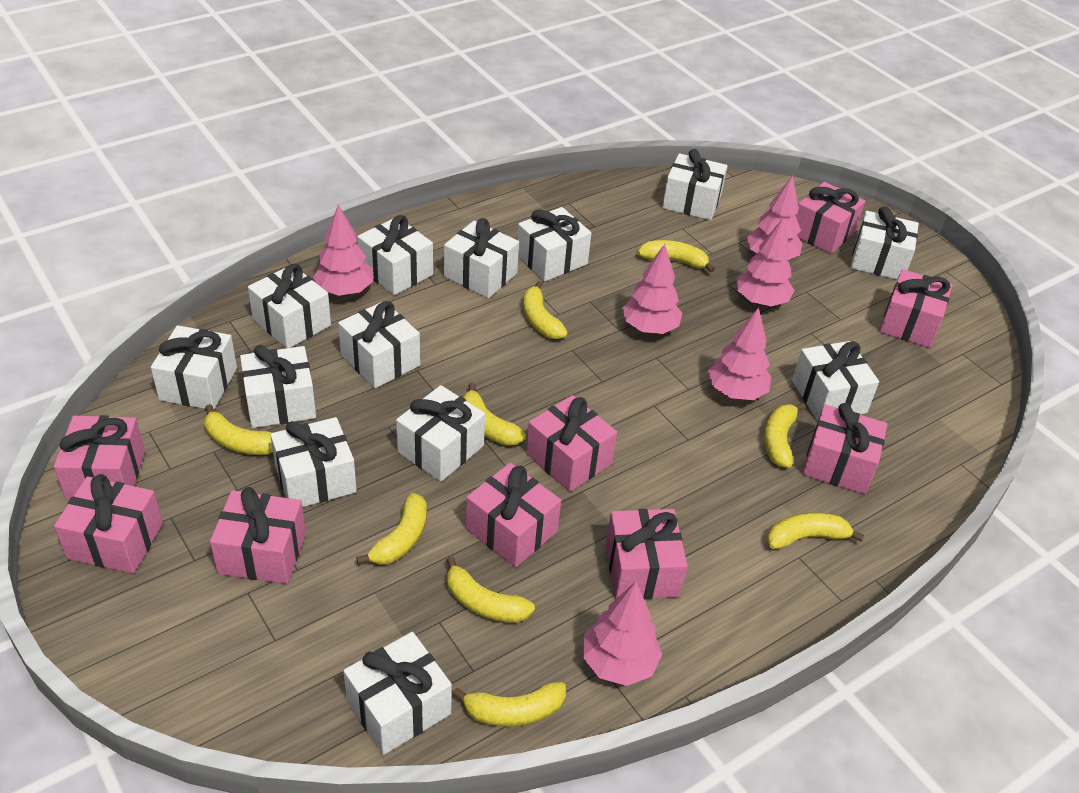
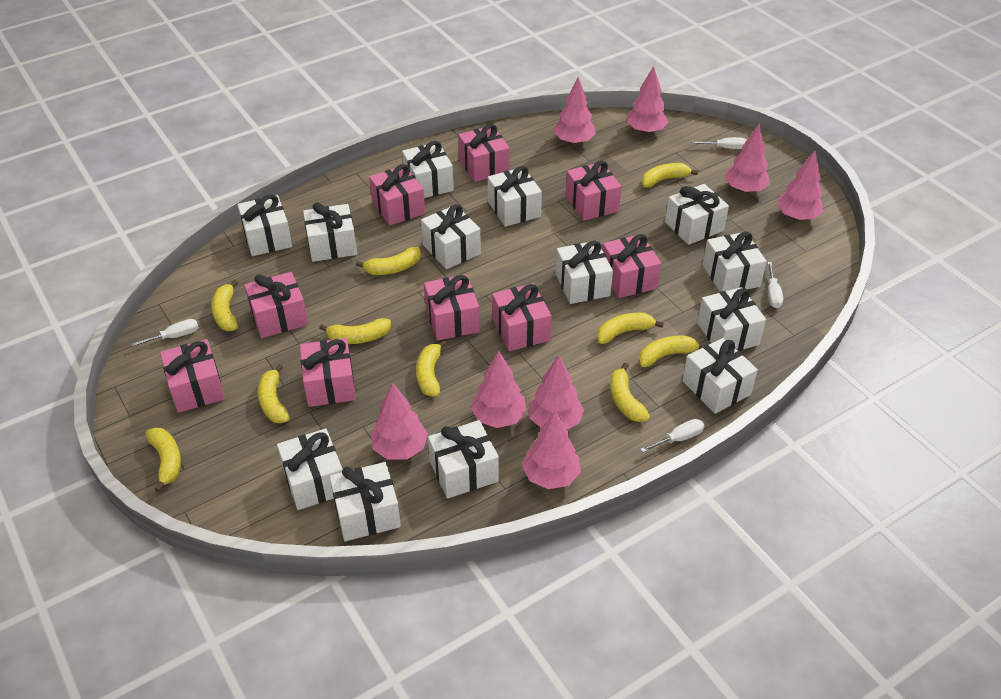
pink tree: [313,205,373,296] [583,582,662,686] [622,244,682,334] [708,307,771,400] [737,219,794,307] [747,175,802,260] = 6 -> [371,383,428,460] [471,351,527,428] [522,411,581,489] [528,355,584,430] [554,77,596,145] [626,66,668,134] [725,124,770,193] [777,151,824,220] = 8
white screwdriver: none = 0 -> [131,319,199,347] [640,419,705,453] [692,137,746,149] [767,262,783,308] = 4
yellow banana: [204,404,273,455] [356,493,427,565] [447,556,535,623] [452,682,566,727] [463,383,526,446] [523,281,568,339] [638,240,715,272] [764,402,805,468] [767,512,864,549] = 9 -> [145,428,181,492] [211,280,238,331] [258,364,290,423] [319,318,391,344] [356,247,421,275] [416,340,447,396] [597,313,664,344] [610,363,650,422] [639,335,704,367] [641,163,698,188] = 10

